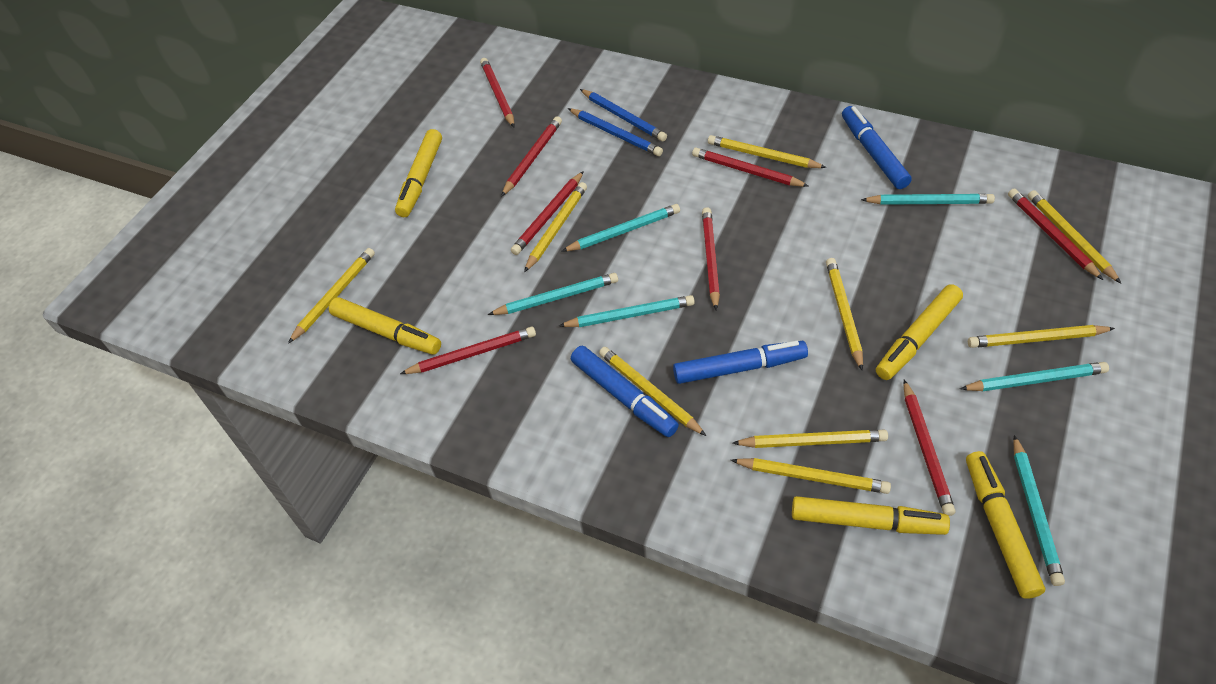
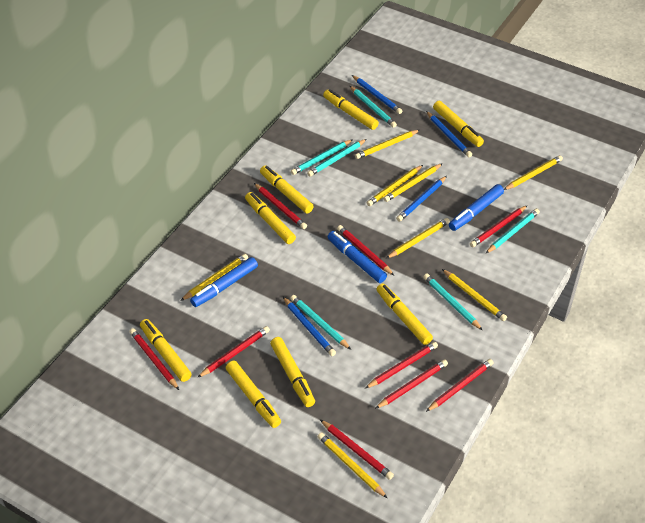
blue pencil: [568,108,663,156] [580,89,667,142] = 2 -> [283,297,336,356] [352,75,402,114] [396,176,447,222] [426,111,472,157] = 4
red pencil: [400,327,536,374] [480,58,515,127] [501,116,562,197] [511,171,584,255] [692,148,809,187] [702,207,720,311] [903,380,955,516] [1008,188,1103,280] = 8 -> [129,328,179,390] [197,326,270,378] [254,183,307,229] [320,419,394,480] [337,225,394,276] [365,342,438,388] [375,359,448,409] [426,359,493,412] [470,205,528,247] = 9
yellow marker: [329,297,441,355] [395,129,442,217] [792,496,950,535] [876,284,963,380] [966,451,1045,599] = 5 -> [140,319,192,382] [226,361,281,428] [245,192,296,244] [260,165,314,213] [270,337,315,407] [323,89,379,130] [377,284,433,345] [433,101,484,147] = 8
yellow pencil: [288,248,375,344] [524,182,587,272] [599,347,706,436] [708,135,827,168] [731,458,891,494] [733,430,888,448] [826,258,863,371] [968,325,1115,348] [1028,190,1121,283] = 9 -> [180,254,248,301] [318,432,387,498] [355,130,420,159] [367,165,423,206] [383,163,443,202] [386,218,450,259] [442,269,507,321] [504,155,563,190] = 8

